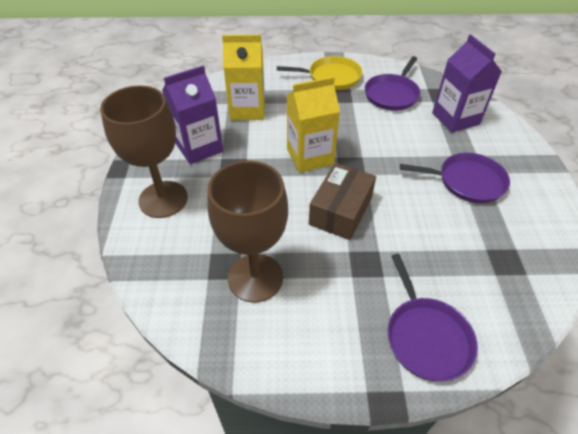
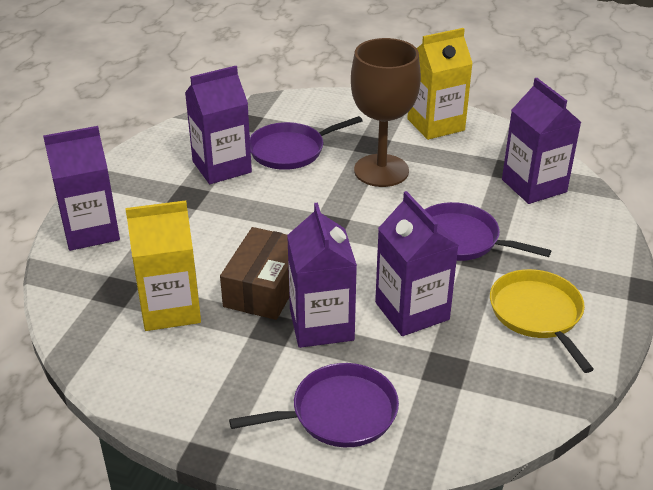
brown goblet: [100,85,188,218] [207,160,288,303] = 2 -> [351,38,421,187] = 1
purple carton: [162,66,223,164] [432,34,502,133] = 2 -> [43,126,120,251] [185,66,252,184] [287,203,357,348] [375,191,459,336] [502,78,581,204] = 5

